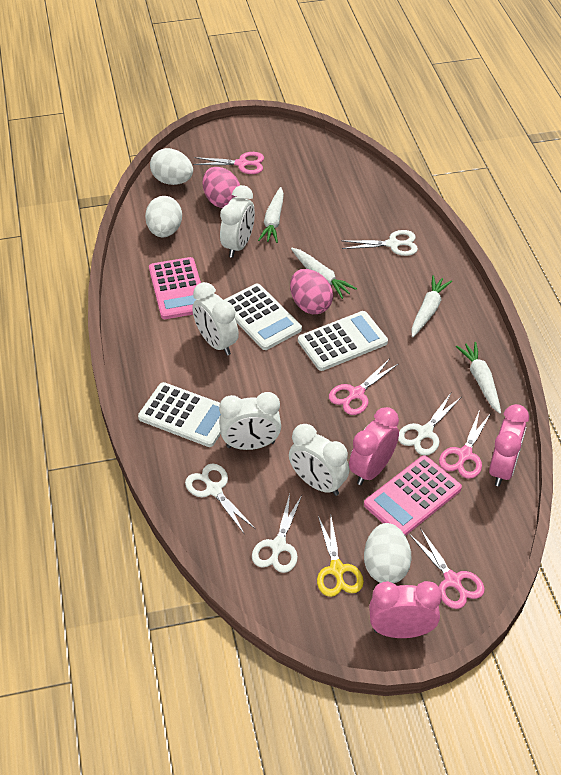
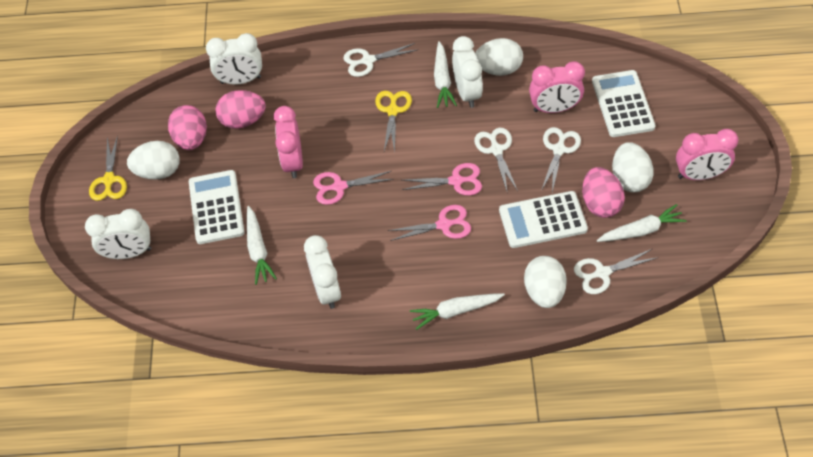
pink calculator: [149,257,201,319] [364,455,462,536] = 2 -> none = 0
pink egg: [203,167,240,208] [290,269,333,314] = 2 -> [168,105,207,150] [215,90,266,129] [582,167,625,218] = 3
pink scissors: [193,152,264,174] [329,359,398,415] [409,528,485,609] [439,412,491,479] = 4 -> [313,171,394,205] [388,205,471,241] [402,163,482,196] = 3
white egg: [145,196,182,237] [150,148,193,185] [364,523,412,583] = 3 -> [127,141,180,180] [475,38,523,76] [524,256,567,308] [612,142,654,192] = 4
yellow scissors: [317,516,364,597] = 1 -> [89,135,127,201] [375,91,412,152] = 2

